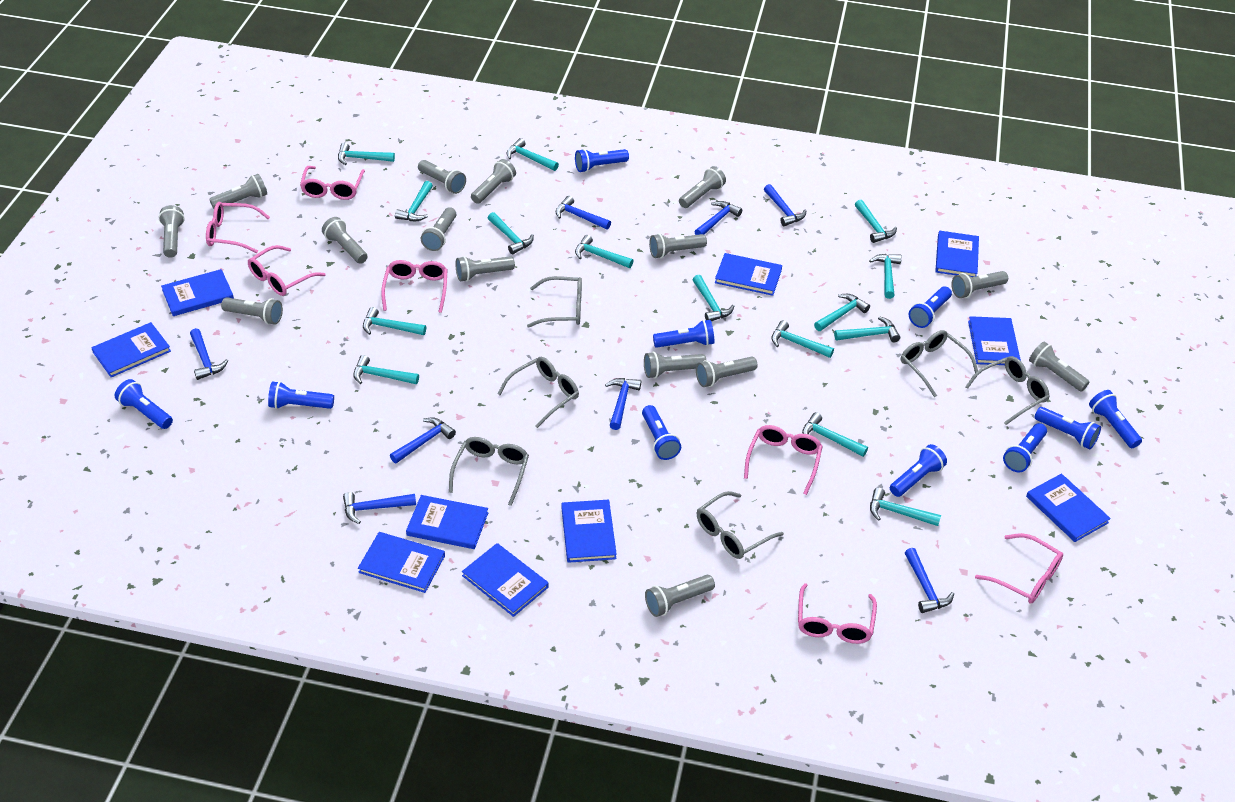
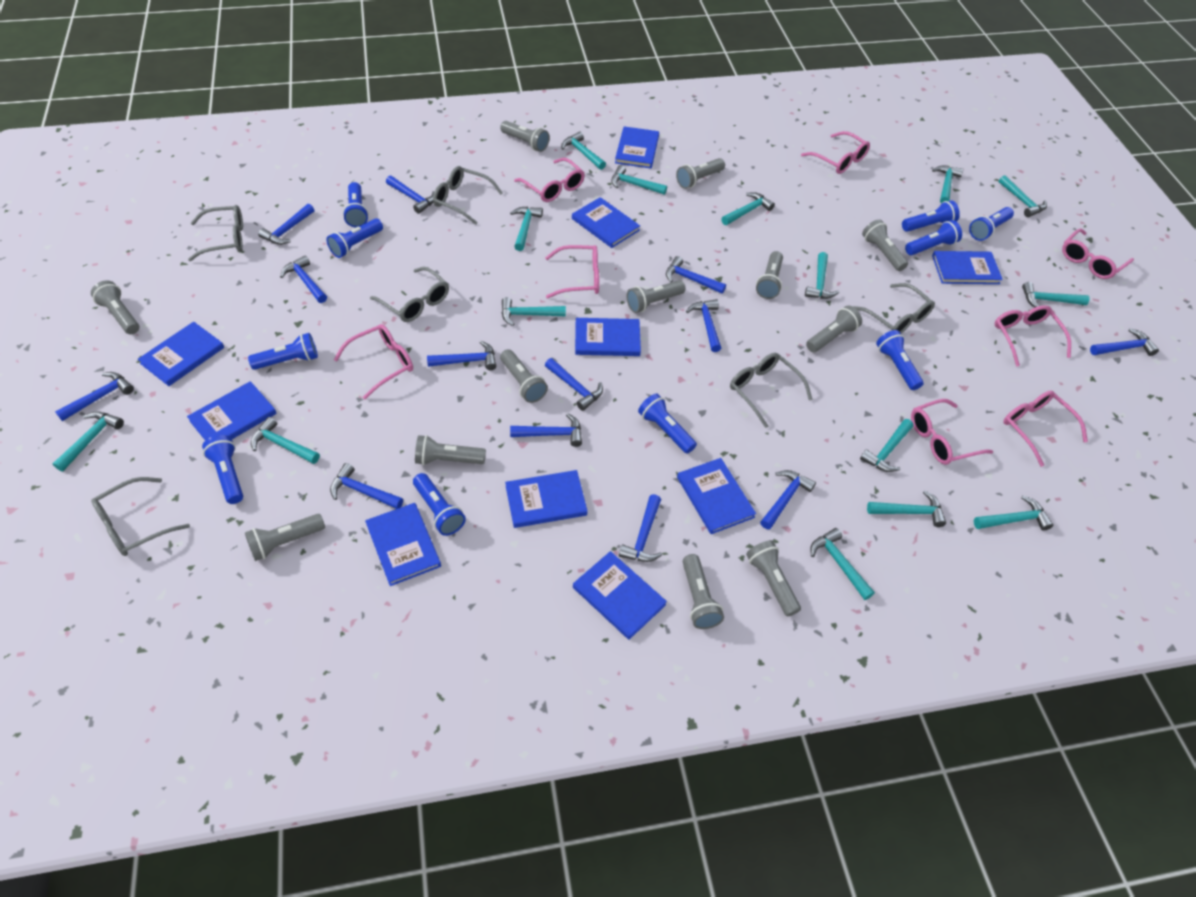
blue hammer: [190,328,228,380] [343,492,416,524] [390,417,456,463] [556,196,611,230] [605,378,641,430] [695,201,742,235] [764,184,806,226] [905,548,954,613] = 8 -> [55,372,134,421] [258,204,314,245] [280,255,327,303] [330,463,403,509] [386,176,435,214] [427,341,496,370] [510,413,582,447] [545,358,603,411] [619,494,662,562] [666,256,726,294] [686,299,721,352] [760,470,816,529] [1090,329,1159,356] = 13
grey flashlight: [159,205,185,258] [209,174,267,209] [221,297,283,325] [322,217,368,264] [418,160,466,194] [421,207,456,251] [456,256,515,282] [471,159,516,204] [644,351,706,379] [645,575,715,617] [649,233,707,258] [679,166,726,208] [696,357,758,387] [951,271,1008,298] [1029,341,1089,392] = 15 -> [91,281,139,334] [245,514,325,561] [415,435,486,465] [500,121,549,152] [500,349,548,403] [626,280,686,313] [676,158,725,189] [683,554,724,629] [746,540,801,616] [756,251,783,299] [806,305,862,352] [862,219,908,271] = 12
pink glasses: [206,202,270,253] [248,245,325,296] [300,166,365,200] [381,260,448,313] [744,425,823,495] [798,583,877,644] [975,533,1063,604] = 7 -> [334,324,413,399] [514,157,585,202] [545,245,599,299] [801,131,870,174] [911,399,993,465] [994,305,1071,367] [1003,391,1088,467] [1062,228,1134,279] = 8

